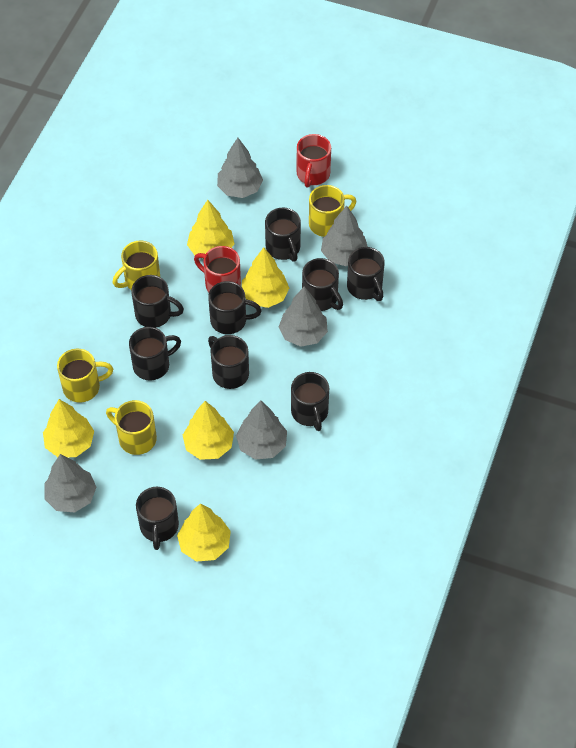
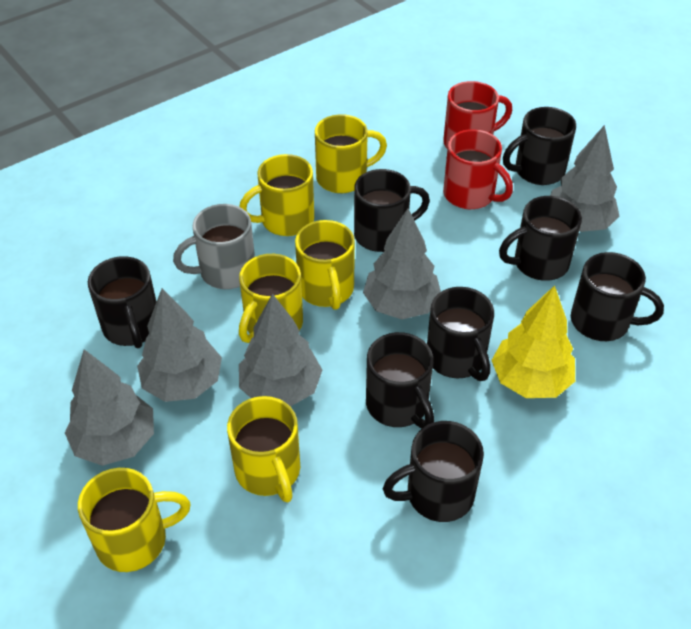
black mug: [129,327,181,381] [131,275,184,328] [136,487,179,550] [208,281,262,334] [208,335,249,389] [265,208,301,262] [291,372,329,431] [302,258,343,311] [347,247,385,301] = 9 -> [88,256,157,348] [354,169,430,252] [366,332,434,429] [383,421,484,522] [427,287,494,381] [499,196,582,281] [503,107,576,185] [571,252,664,341] = 8
grey mug: none = 0 -> [173,204,255,289] = 1
yellow mug: [57,349,113,403] [106,400,157,455] [113,241,160,290] [309,185,356,237] = 4 -> [78,468,190,572] [227,396,300,502] [239,254,303,343] [240,154,314,236] [295,220,355,310] [315,114,387,193] = 6
yellow tree: [43,399,94,457] [177,503,231,562] [183,401,234,460] [187,200,235,259] [242,247,289,308] = 5 -> [492,285,575,398] = 1

